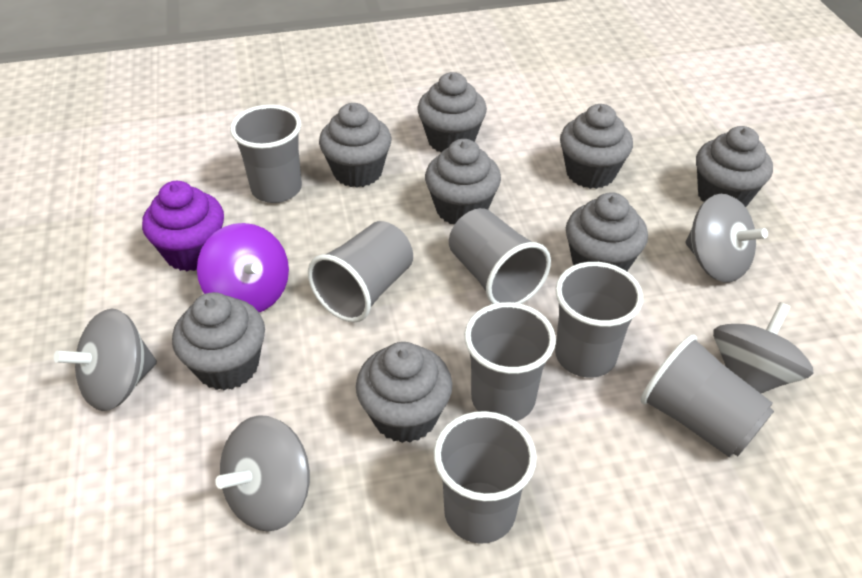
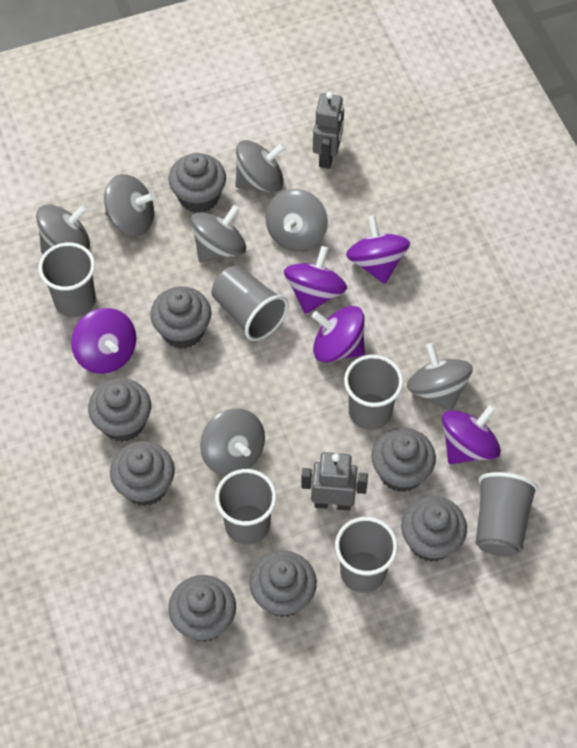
grey cup: [230,105,302,203] [308,221,413,322] [434,411,537,544] [449,208,551,304] [464,302,556,421] [555,262,643,378] [641,334,774,457] = 7 -> [38,243,96,317] [212,265,288,341] [215,469,277,545] [335,517,398,593] [344,355,403,430] [476,472,538,556] = 6
grey robot: none = 0 -> [301,452,368,511] [313,92,344,169] = 2
grey spinning top: [54,308,157,411] [215,415,310,531] [685,194,768,282] [713,302,813,393] = 4 -> [36,204,90,254] [104,174,155,236] [190,205,246,262] [200,408,265,476] [235,140,286,192] [266,189,328,252] [407,343,473,411] = 7
purple cupcake: [142,181,224,271] = 1 -> none = 0
purple spinning top: [197,223,289,312] = 1 -> [71,308,136,374] [284,246,347,314] [312,306,365,363] [346,215,410,284] [442,404,501,464] = 5

